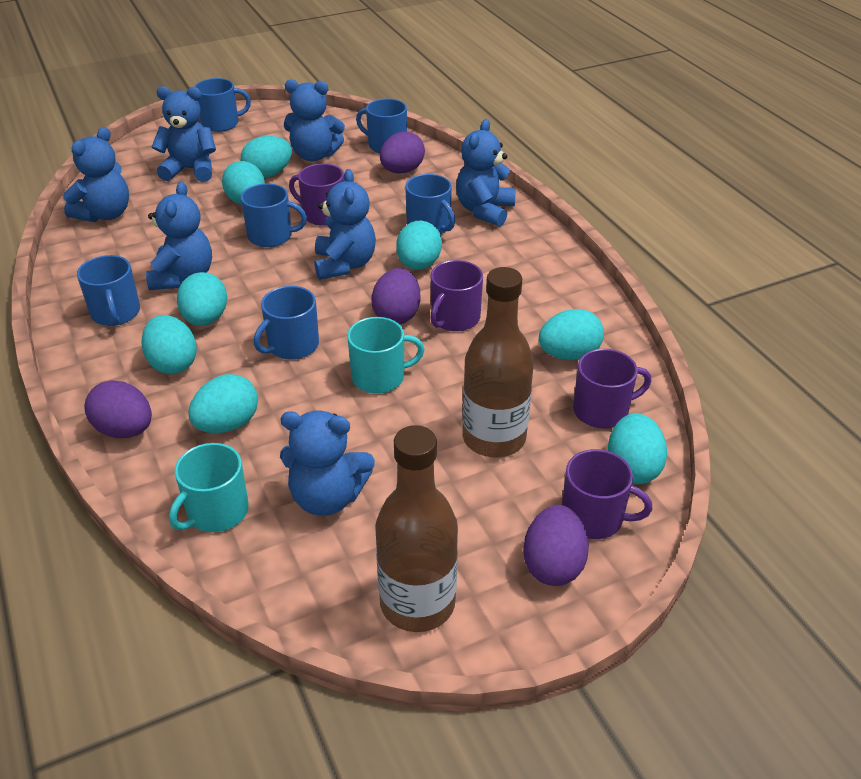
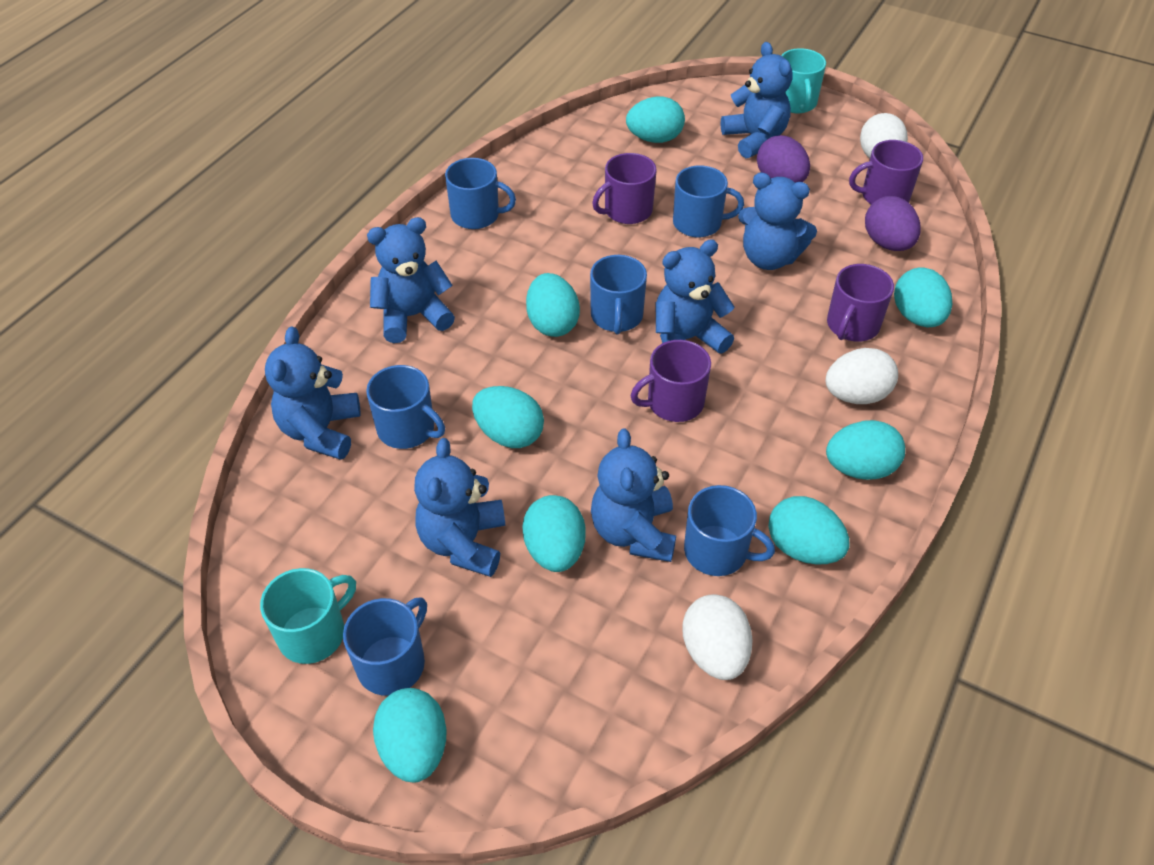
brown bottle: [375,425,458,632] [462,267,534,458] = 2 -> none = 0
purple egg: [84,380,152,438] [371,268,421,324] [380,131,425,174] [523,505,589,586] = 4 -> [757,135,810,183] [865,196,921,251] = 2
white egg: none = 0 -> [682,594,753,680] [826,348,898,404] [860,113,908,158] = 3

